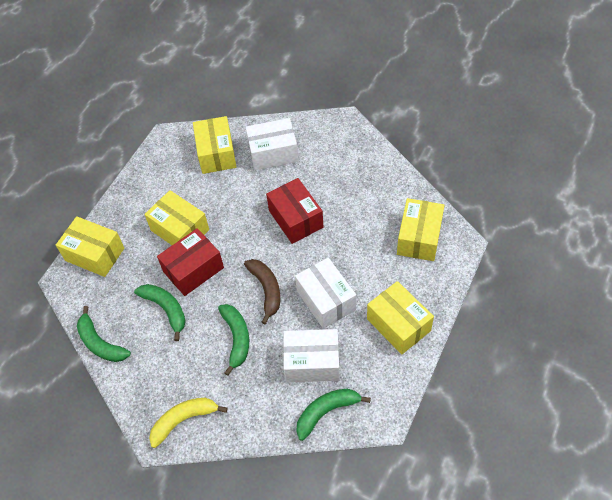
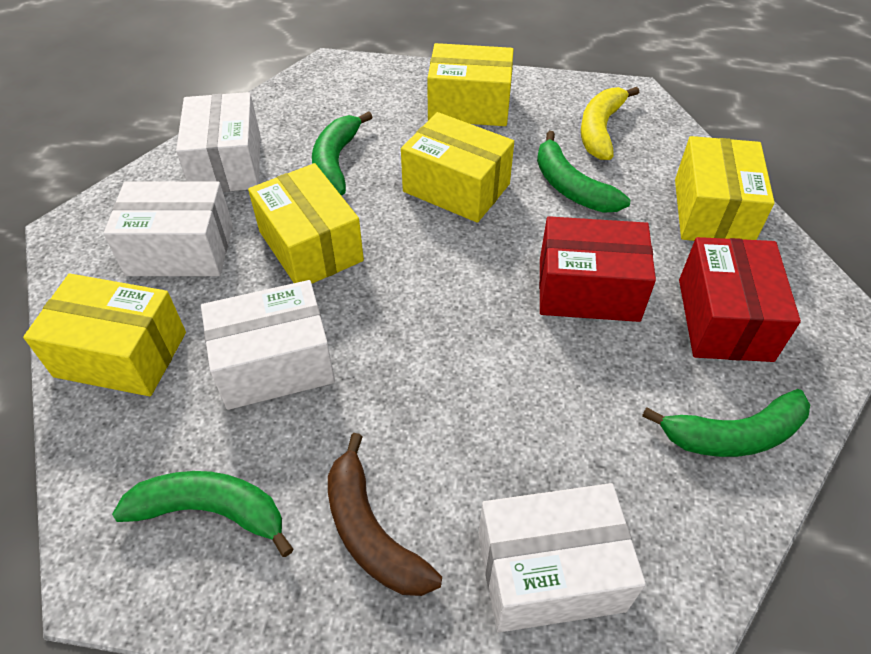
white box: [245,118,298,170] [283,329,340,382] [295,257,356,329] = 3 -> [103,182,233,276] [176,92,260,192] [201,280,335,410] [478,483,646,632] = 4

